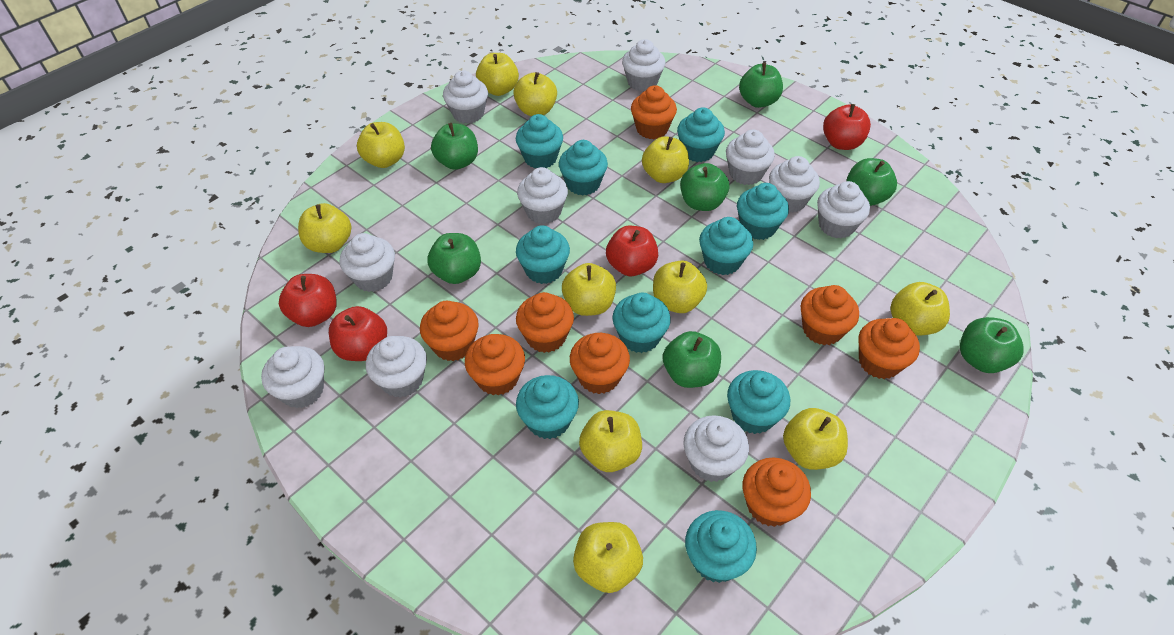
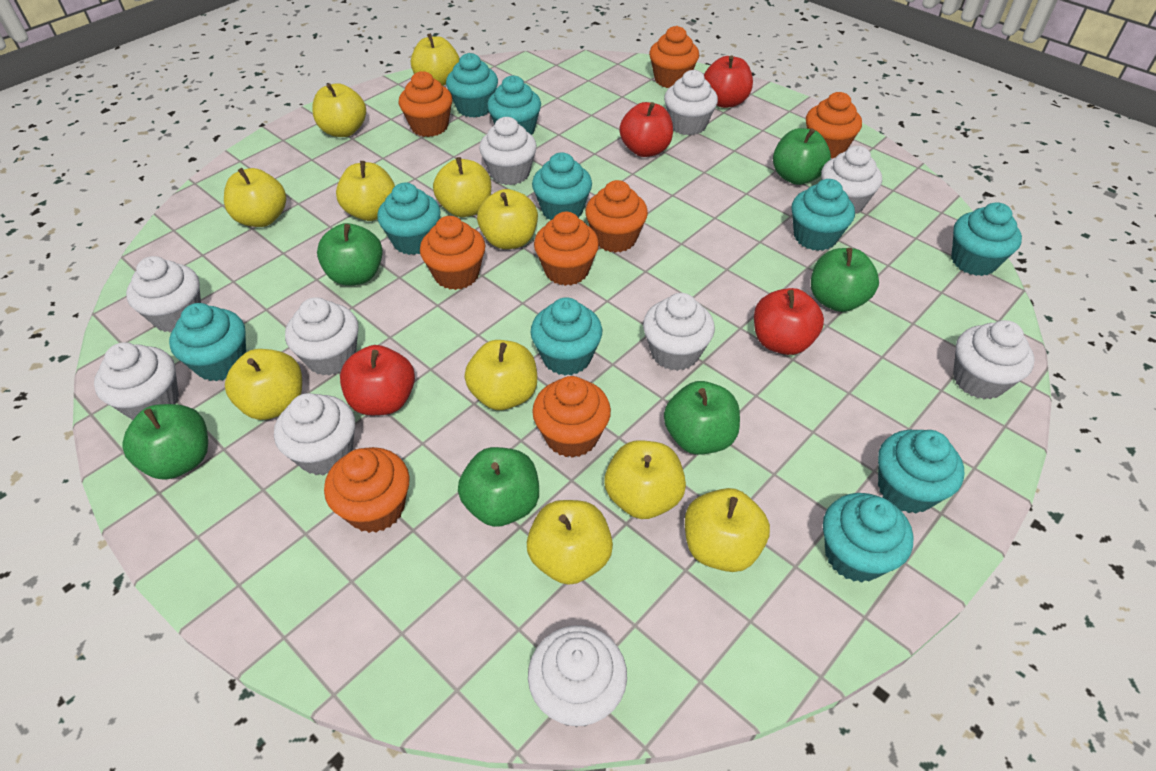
green apple: [428,233,481,284] [431,123,478,170] [663,331,721,388] [680,163,729,211] [739,63,783,108] [846,158,897,206] [960,317,1024,373] = 7 -> [122,404,208,480] [317,223,383,286] [458,447,539,527] [664,381,740,455] [773,128,831,185] [811,248,879,312] = 6

